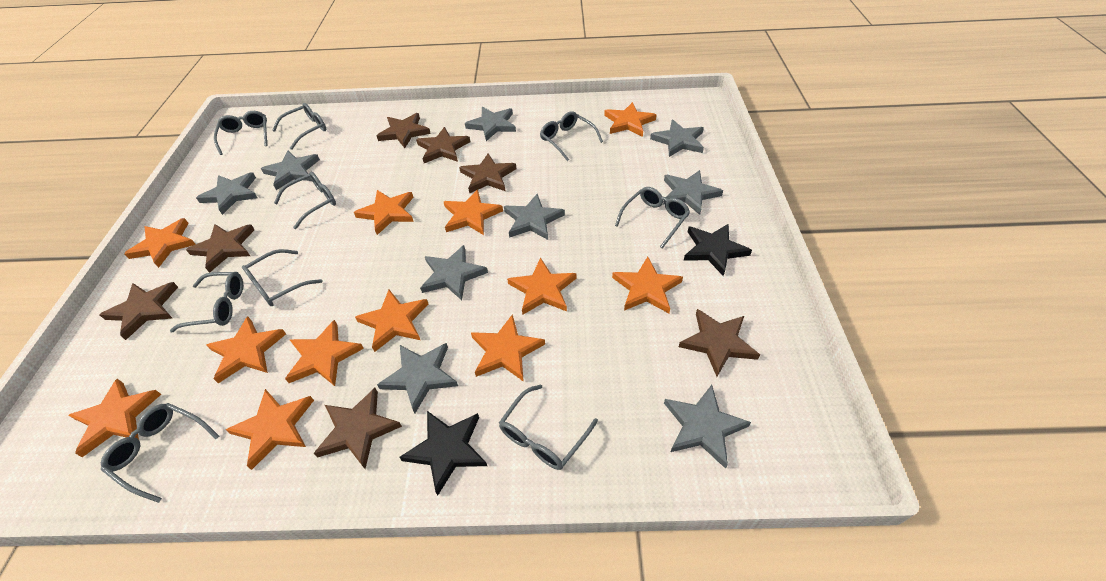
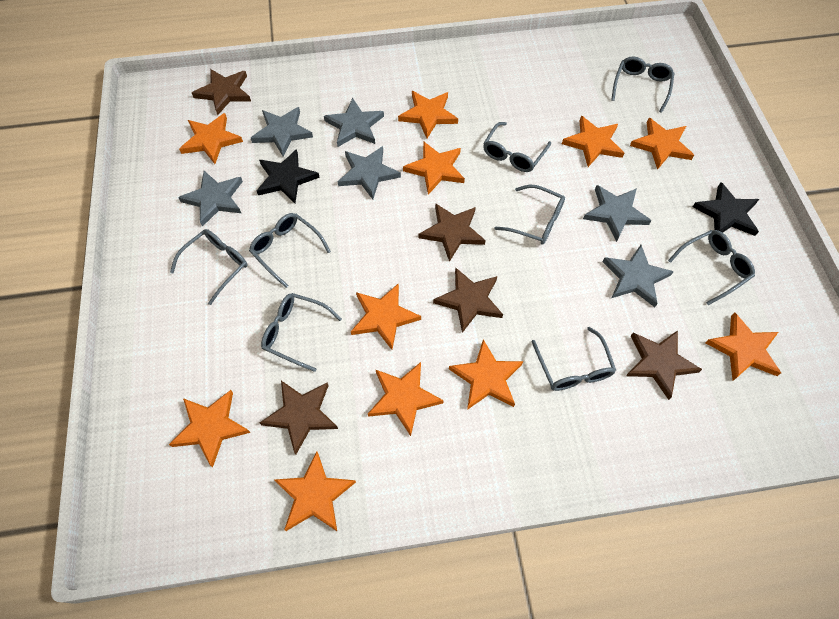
brown star: [99,282,178,340] [186,224,255,273] [313,388,402,469] [377,113,431,148] [416,127,470,163] [459,153,516,194] [679,309,760,377] = 7 -> [192,69,251,115] [260,381,338,454] [419,203,486,262] [433,267,503,333] [626,330,702,400] = 5
grey glasses: [101,403,219,503] [170,272,243,332] [214,111,267,155] [242,249,323,306] [272,103,326,150] [274,172,336,229] [499,384,598,470] [540,111,603,161] [615,187,690,249] = 9 -> [170,229,248,305] [249,213,331,288] [261,293,342,372] [483,122,551,172] [495,185,565,245] [532,327,616,391] [611,57,674,113] [668,230,755,305] = 8
grey star: [196,172,258,215] [261,150,320,190] [377,343,458,413] [420,245,488,300] [465,107,516,141] [504,194,565,240] [650,120,704,157] [663,170,723,215] [664,385,751,469] = 9 -> [178,171,243,227] [251,107,313,157] [324,98,384,147] [338,146,401,199] [583,185,651,242] [602,245,674,307] = 6
orange star: [68,379,161,457] [124,218,196,268] [206,317,286,383] [226,389,314,470] [285,320,364,386] [354,190,414,235] [355,290,429,352] [444,189,503,235] [471,314,545,382] [507,258,576,315] [604,102,657,137] [612,257,683,313] = 12 -> [169,390,251,468] [179,113,243,164] [275,451,356,531] [351,284,421,350] [368,362,444,436] [398,91,458,138] [403,141,465,195] [449,339,523,410] [562,116,624,167] [630,118,694,170] [705,312,781,381] = 11

